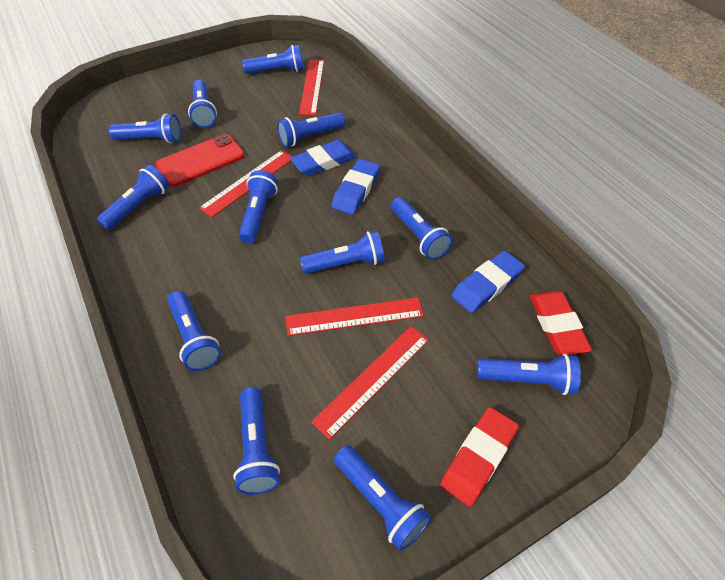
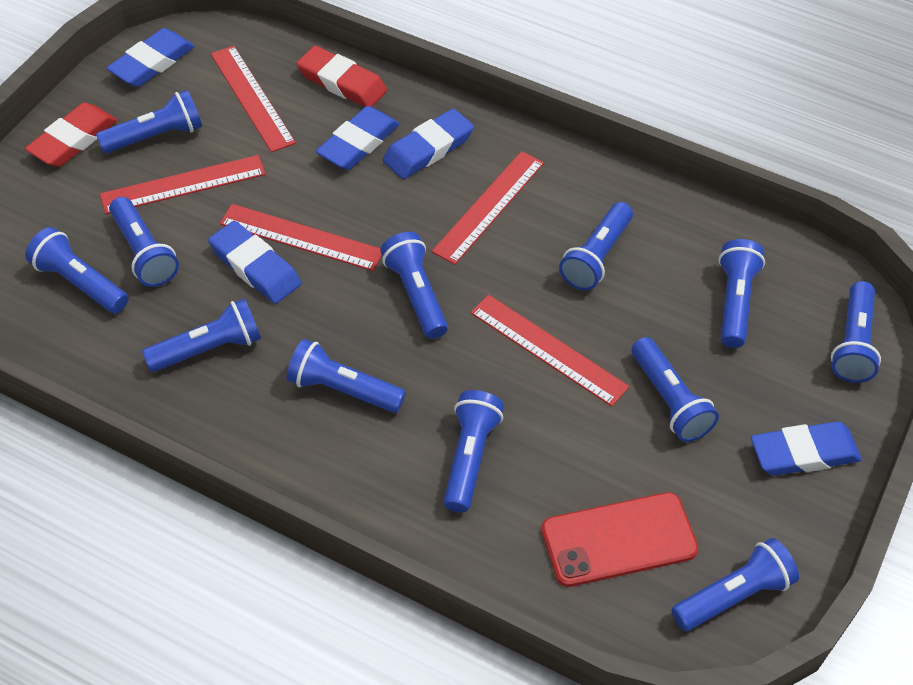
blue eraser: [290,140,356,176] [331,159,380,215] [451,251,525,313] = 3 -> [106,28,195,87] [208,221,301,304] [316,106,400,170] [383,109,474,179] [751,421,862,476] = 5
red ruler: [199,150,293,218] [285,298,424,336] [299,60,324,115] [311,326,429,440] = 4 -> [100,155,266,214] [211,46,296,152] [220,204,382,271] [432,151,544,265] [470,295,629,407] = 5

